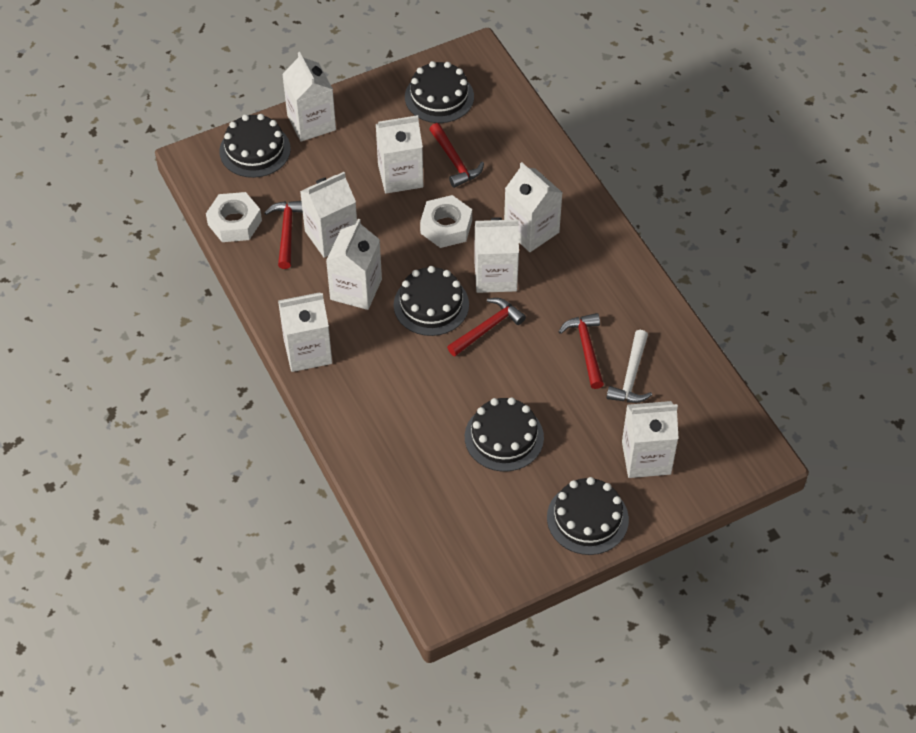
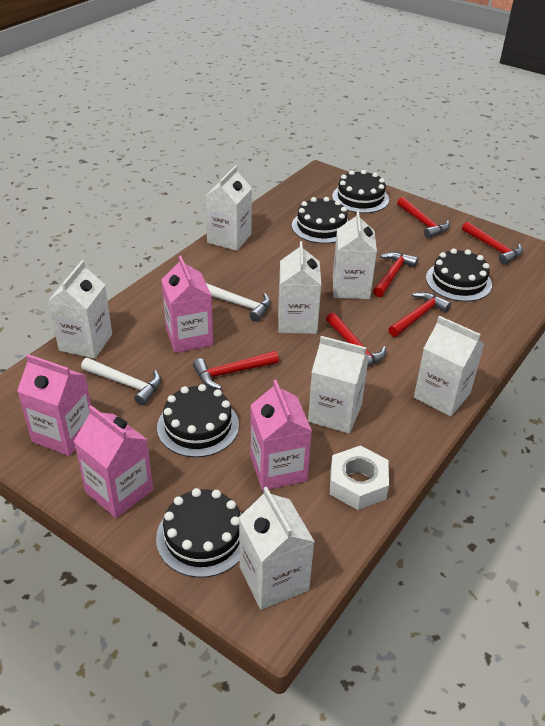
pink carton: none = 0 -> [17,354,91,456] [74,405,153,518] [161,256,213,353] [250,380,312,490] = 4
red hammer: [264,201,303,269] [429,123,484,188] [447,298,526,356] [559,313,604,389] = 4 -> [193,351,279,390] [326,312,386,367] [373,252,418,297] [388,292,451,337] [397,197,450,238] [462,222,523,264] = 6
white carton: [278,292,332,372] [282,52,336,142] [300,172,357,258] [326,219,382,310] [376,115,423,194] [474,217,519,293] [504,162,563,252] [622,401,679,478] = 8 -> [48,260,112,359] [205,165,252,251] [239,487,315,610] [278,241,321,334] [308,336,369,434] [333,210,377,299] [414,316,484,416] = 7
white hammer: [606,330,652,403] = 1 -> [81,358,161,406] [206,283,271,322] = 2
white nut: [206,192,262,242] [420,195,472,248] = 2 -> [330,446,389,510] = 1

